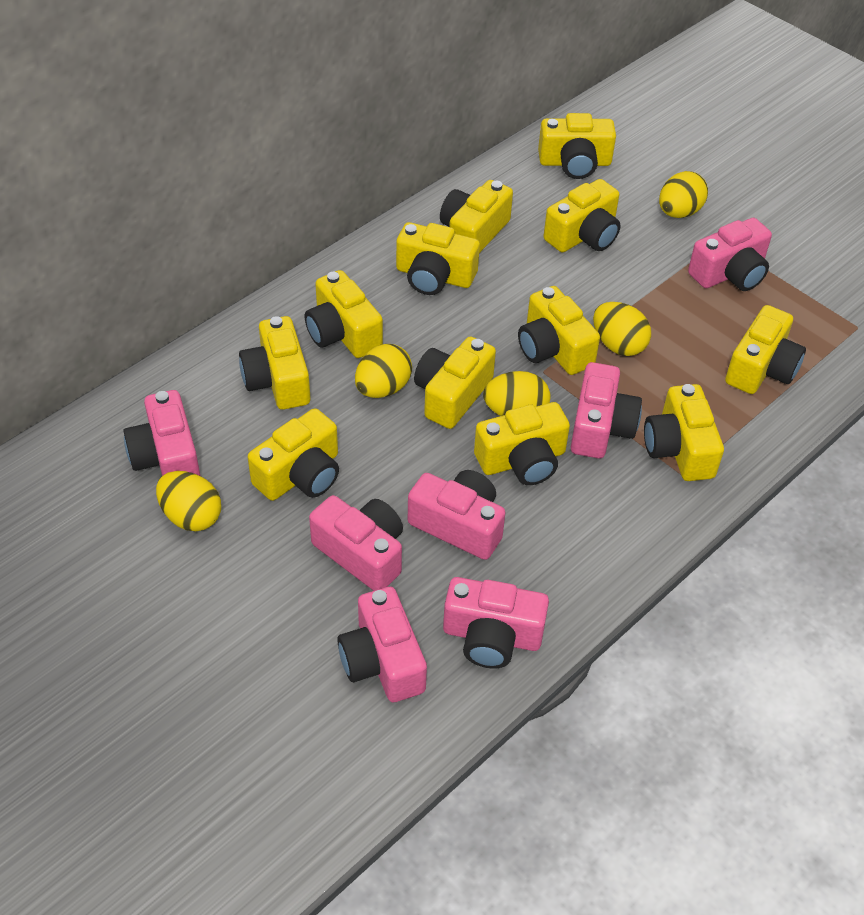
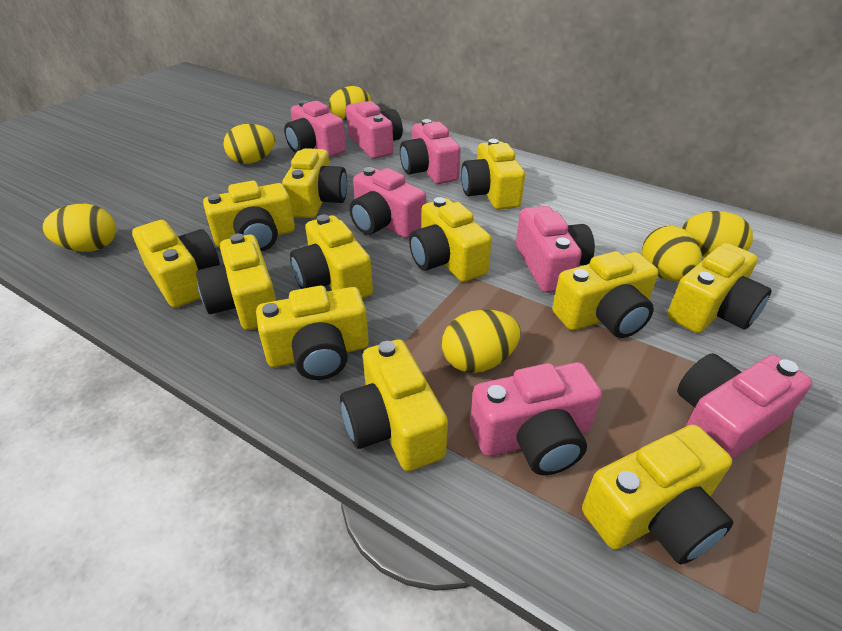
yellow egg: [156,471,221,532] [355,344,412,398] [483,371,550,416] [593,302,651,356] [659,171,708,218] = 5 -> [42,204,116,252] [223,124,275,164] [328,86,372,121] [442,310,520,373] [642,226,702,281] [682,211,753,257] = 6

